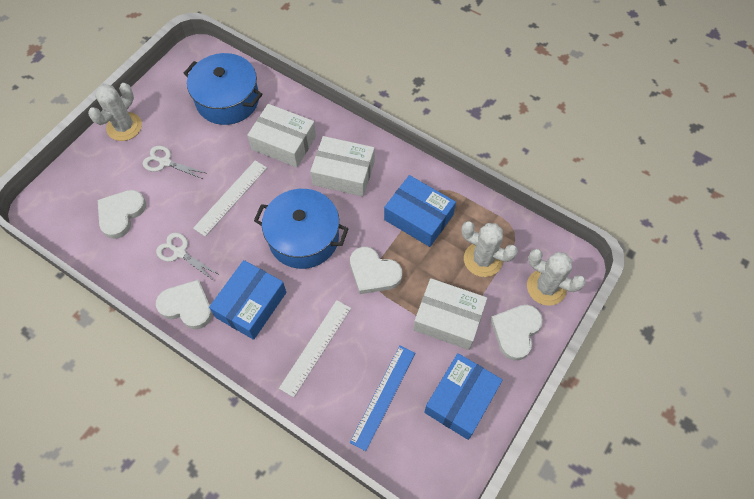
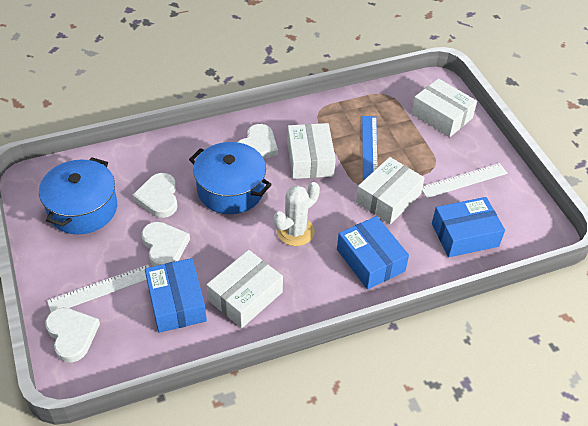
white box: [247,104,316,167] [310,136,375,197] [413,278,487,350] = 3 -> [206,250,283,328] [287,123,336,179] [356,157,425,224] [412,78,477,137] = 4
white cactus: [88,83,142,141] [461,221,518,277] [527,249,586,306] = 3 -> [274,182,320,246] = 1
white scissors: [143,146,206,179] [156,232,218,281] = 2 -> none = 0

